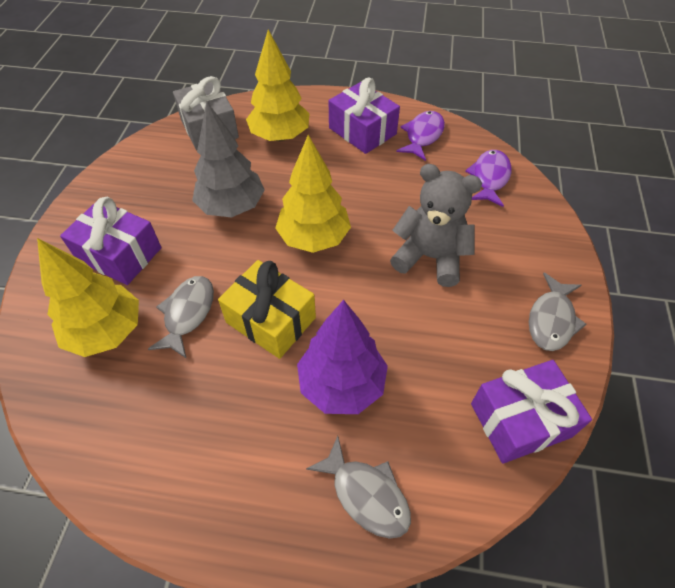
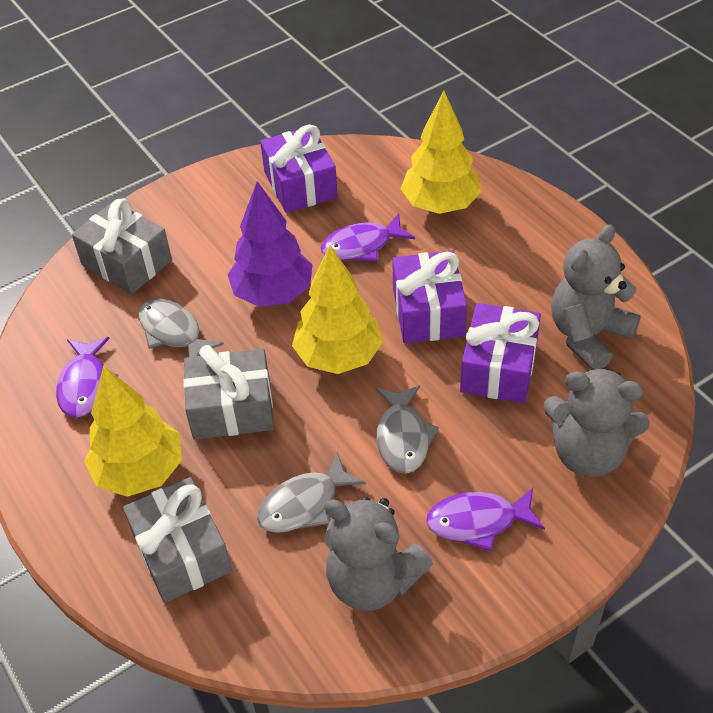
grey gift: [173,76,239,150] = 1 -> [72,198,172,294] [123,477,232,603] [183,345,274,439] = 3
grey teddy bear: [390,164,482,287] = 1 -> [324,497,433,611] [543,368,650,477] [551,224,641,369] = 3
grey tree: [192,101,265,217] = 1 -> none = 0
purple fish: [396,111,445,161] [465,150,511,207] = 2 -> [56,337,118,418] [321,213,415,261] [426,488,545,551] = 3
yellow gift: [218,260,316,359] = 1 -> none = 0

